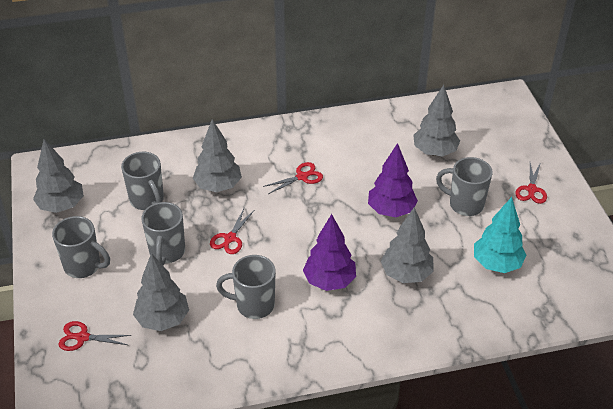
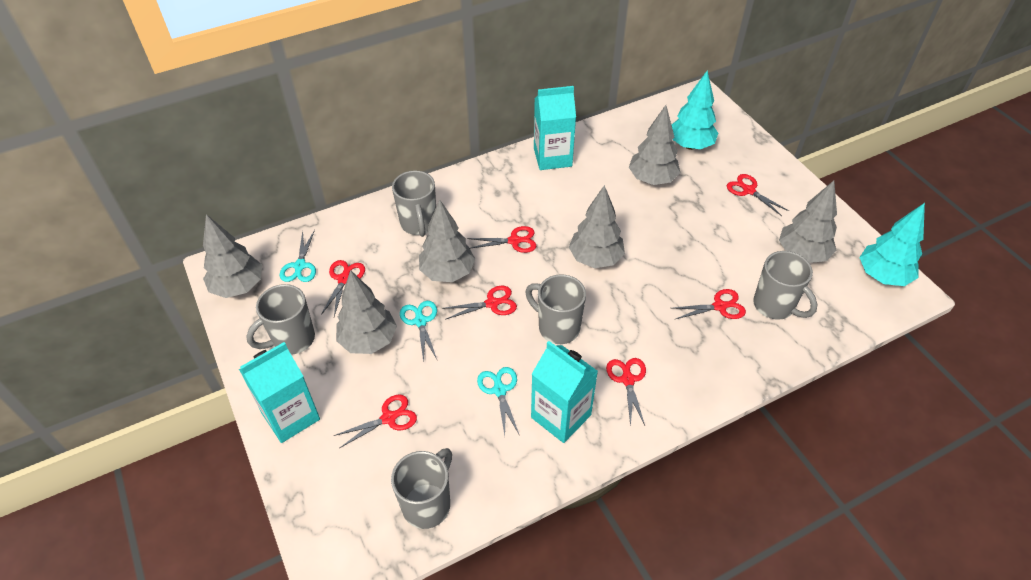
grey tree: [33,139,84,213] [133,253,189,331] [193,119,242,192] [381,207,434,283] [413,85,460,156] = 5 -> [203,214,262,298] [336,270,397,354] [419,200,475,282] [569,185,625,268] [629,105,680,185] [779,181,837,263] = 6
purple tree: [303,214,356,291] [368,143,418,217] = 2 -> none = 0
red scissors: [59,321,131,351] [210,209,254,254] [263,162,323,194] [515,162,547,204] = 4 -> [321,260,365,317] [334,394,417,448] [442,286,517,320] [467,226,536,253] [606,358,646,427] [672,289,746,320] [727,174,789,216] = 7
turquoise carton: none = 0 -> [239,342,320,443] [531,341,598,443] [534,86,576,170] = 3
turquoise scissors: none = 0 -> [280,230,316,282] [400,301,437,363] [477,367,520,436] = 3
turquoise tree: [474,197,527,273] = 1 -> [672,70,718,150] [859,203,925,286] = 2

